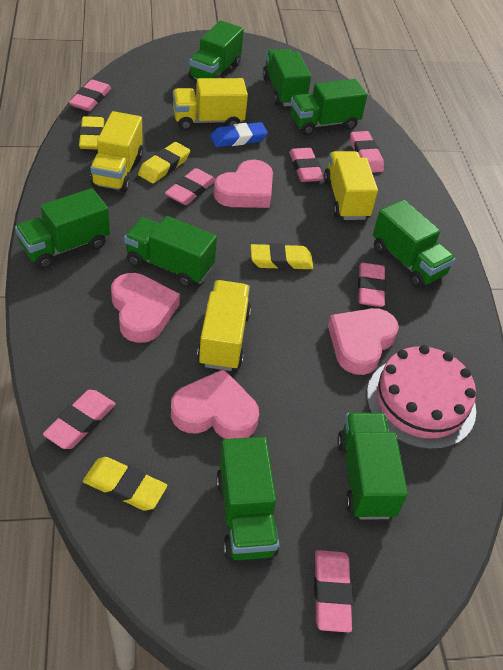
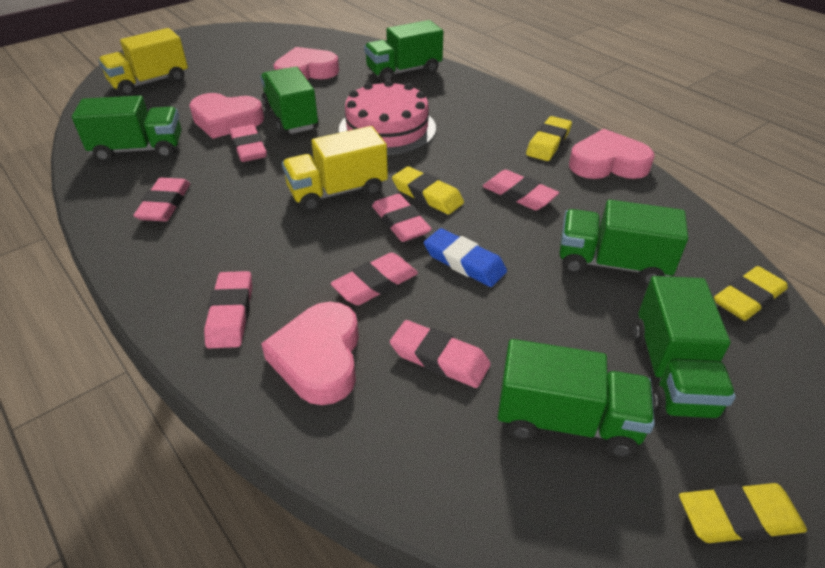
green truck: [15,188,110,269] [124,216,217,288] [189,20,244,79] [216,437,279,560] [263,49,311,106] [291,79,367,136] [337,412,408,519] [373,200,455,288] = 8 -> [72,96,182,162] [260,67,319,135] [364,20,444,83] [498,339,655,457] [559,200,688,285] [634,276,736,419] = 6
yellow truck: [90,111,143,192] [173,78,248,130] [197,280,251,371] [324,151,378,220] = 4 -> [98,28,188,96] [282,126,388,212] = 2

